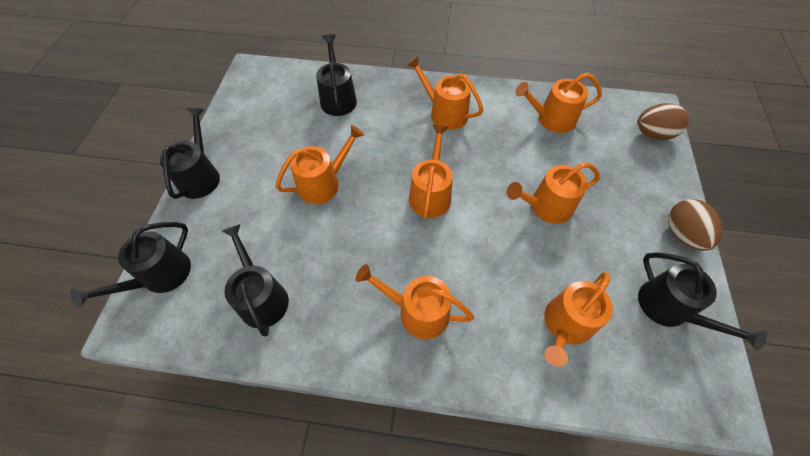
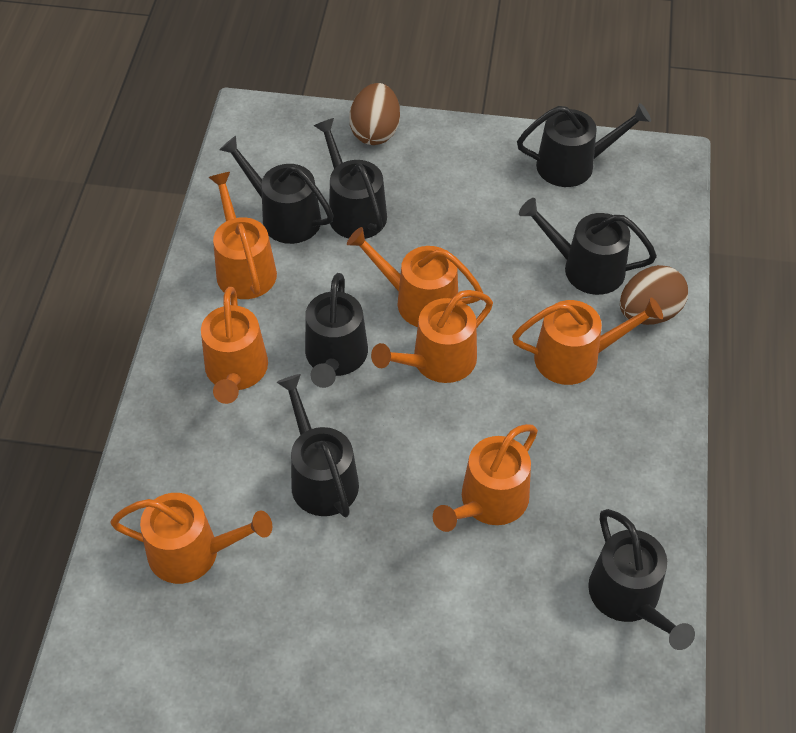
black watering can: [70,222,191,308] [160,108,220,199] [222,224,289,337] [316,34,357,116] [638,252,767,351] = 5 -> [219,136,334,244] [277,374,359,517] [305,273,368,388] [314,118,387,239] [517,103,651,187] [519,198,657,295] [588,509,695,650] = 7

